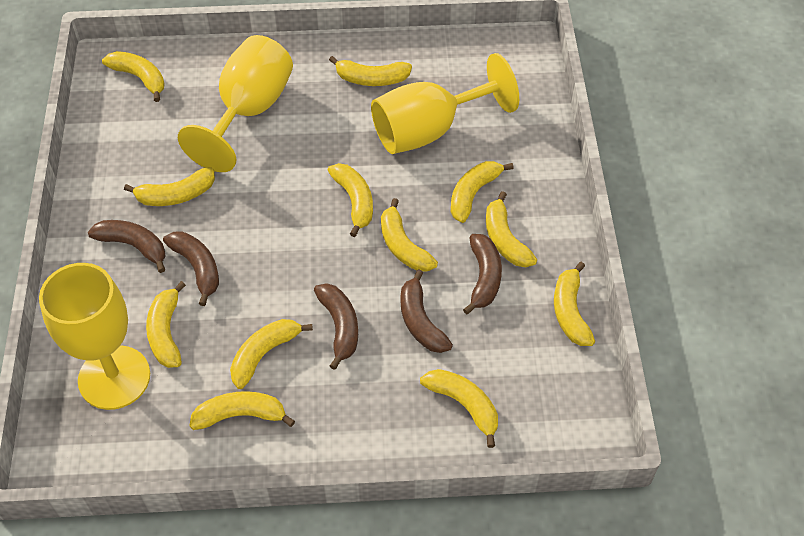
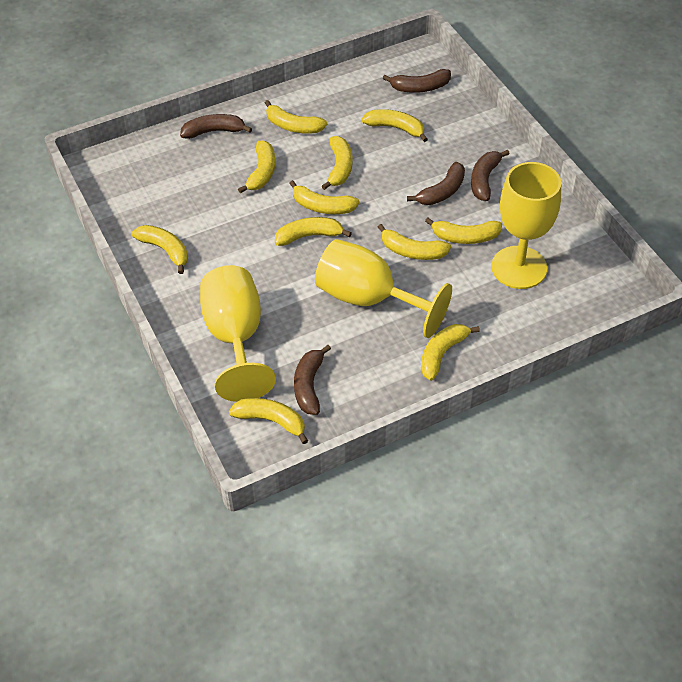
yellow banana: [102,51,165,102] [124,167,215,206] [146,281,186,368] [189,391,295,430] [230,319,313,389] [328,163,373,237] [329,56,412,86] [381,198,438,271] [420,369,498,448] [451,161,514,223] [486,191,537,267] [554,262,595,346] = 12 -> [131,225,188,274] [229,398,308,444] [238,140,275,193] [265,100,327,134] [275,217,352,246] [289,180,360,214] [322,136,353,190] [361,109,428,142] [378,224,451,260] [421,324,480,381] [425,218,502,244] = 11

